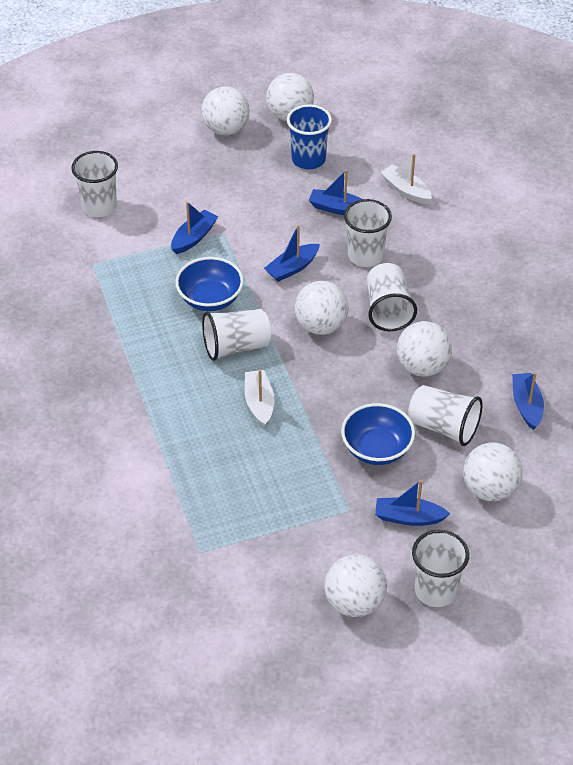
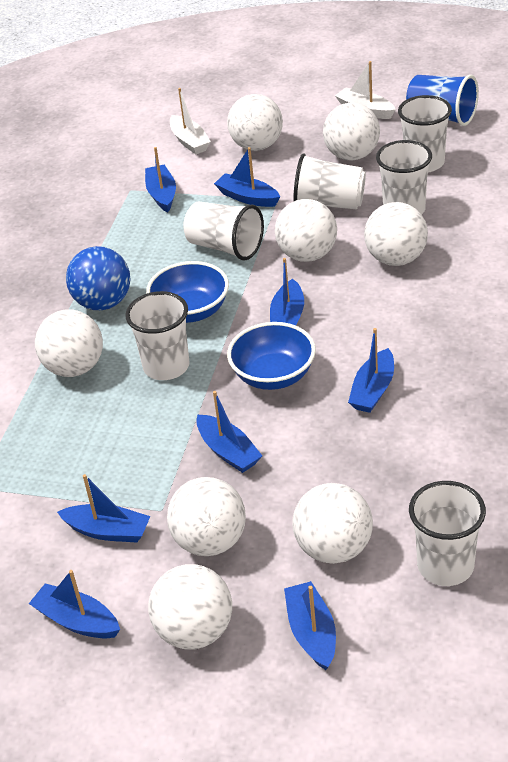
blue ball: none = 0 -> [66,246,130,310] = 1
blue boat: [171,202,218,254] [264,225,320,282] [309,170,362,215] [375,480,450,526] [512,372,544,430] = 5 -> [29,570,120,639] [57,474,150,543] [145,147,176,212] [196,391,262,473] [214,147,280,207] [270,258,304,325] [284,581,336,670] [348,328,394,413] = 8
white ball: [201,86,250,135] [266,73,314,121] [294,281,349,335] [324,555,387,617] [397,321,452,377] [463,443,522,501] = 6 -> [35,309,103,377] [148,564,232,649] [167,477,246,556] [227,94,283,151] [275,199,337,262] [292,483,373,564] [323,103,380,161] [364,202,428,266] = 8

